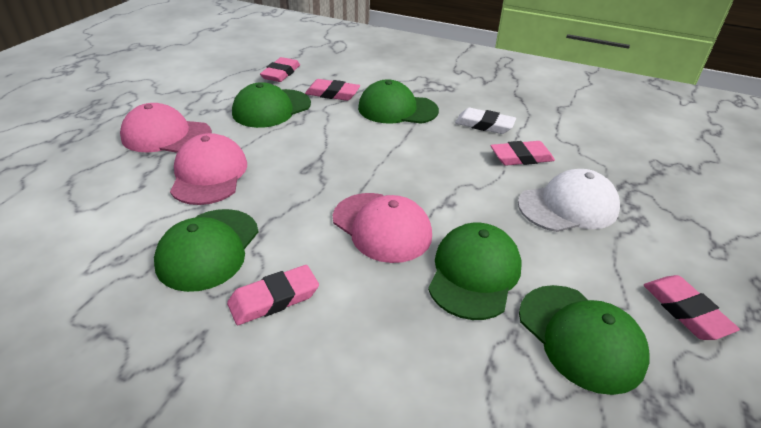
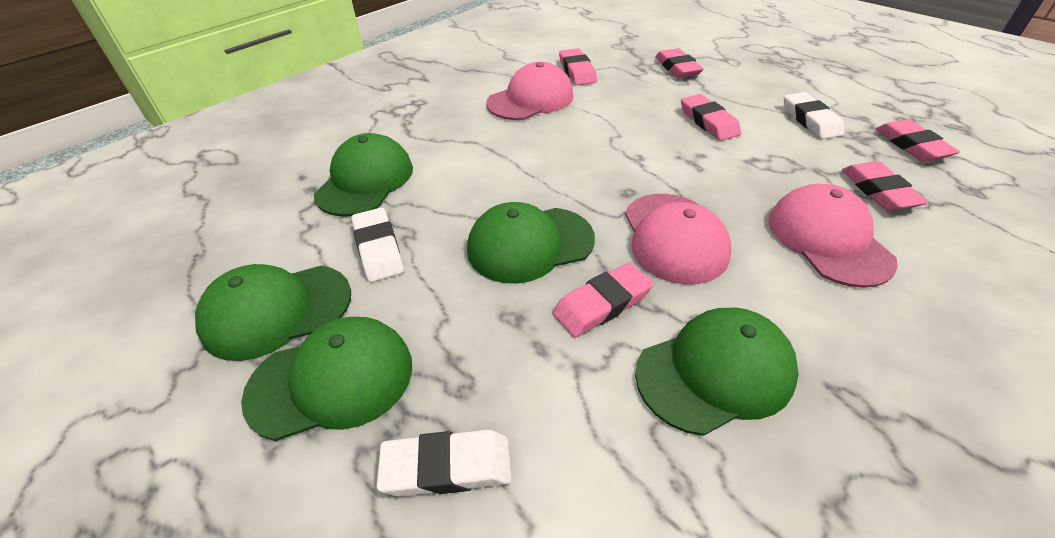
pink eraser: [227,265,319,325] [260,57,300,82] [305,79,360,101] [491,141,555,166] [644,275,740,340] = 5 -> [553,262,653,338] [559,48,597,85] [655,48,704,78] [681,94,741,141] [842,161,929,211] [876,119,960,162] = 6
white cap: [518,169,620,232] = 1 -> none = 0
white eraser: [455,108,516,134] = 1 -> [351,208,404,282] [376,430,512,497] [784,92,845,139] = 3

